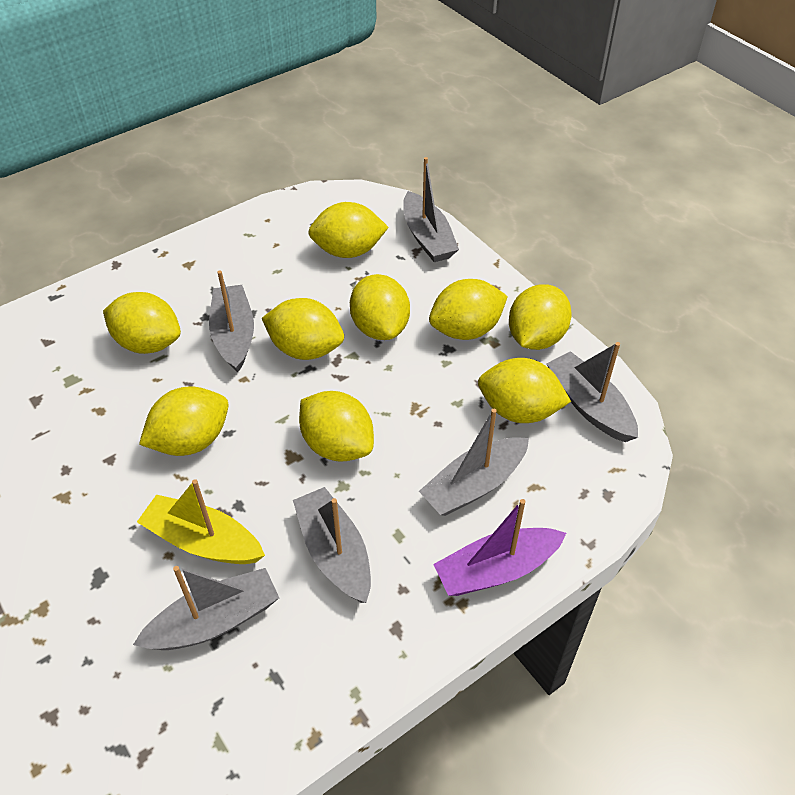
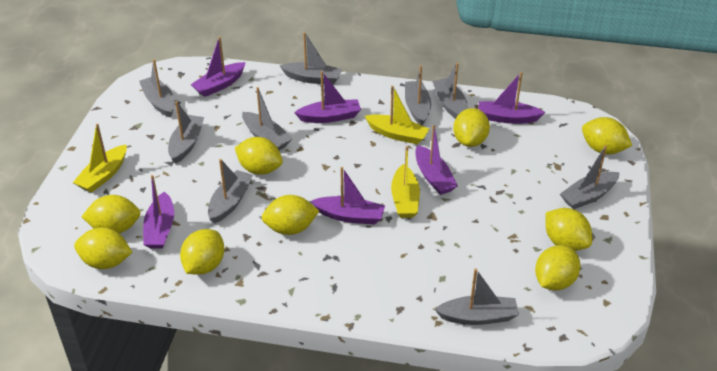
grey boat: [133,566,279,650] [209,270,254,372] [293,487,371,603] [403,157,459,262] [419,409,529,516] [546,342,638,442] = 6 -> [139,59,175,118] [168,101,204,164] [208,159,253,224] [242,87,292,150] [280,32,342,85] [405,65,431,125] [432,62,468,119] [434,269,519,325] [560,145,620,209] = 9
purple boat: [433,499,566,596] = 1 -> [143,175,174,249] [191,36,246,97] [294,71,361,123] [311,167,385,225] [415,125,458,195] [479,72,545,124] = 6
yellow boat: [137,479,265,564] = 1 -> [72,123,127,193] [365,86,429,145] [391,146,420,218] = 3

